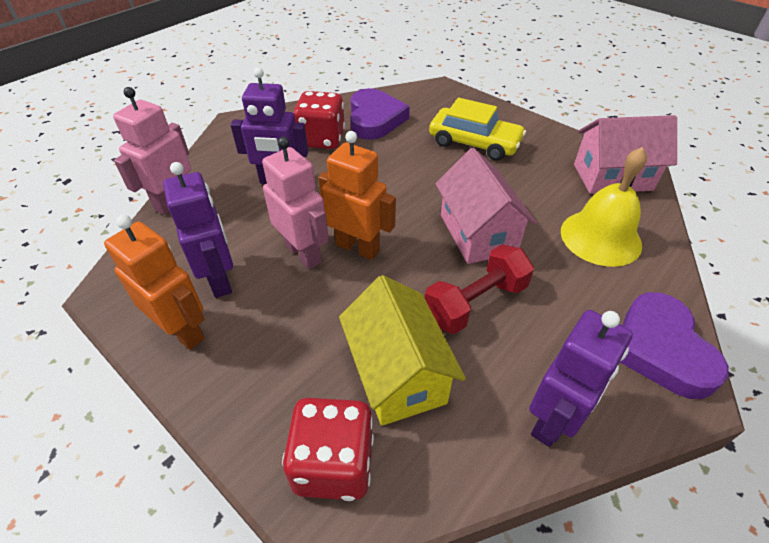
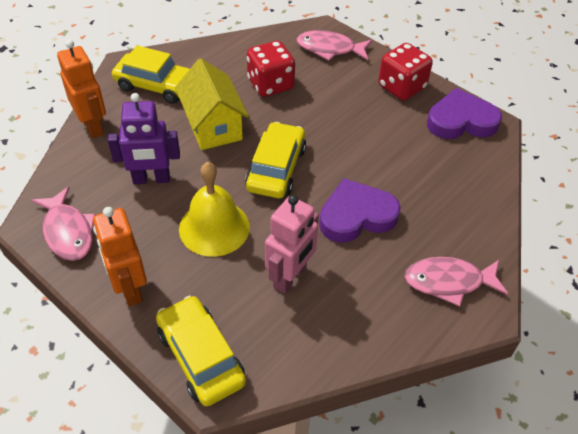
pink fish: none = 0 -> [32,187,96,261] [297,30,372,61] [405,257,508,307] = 3
pink house: [435,148,537,264] [574,115,677,194] = 2 -> none = 0
pink robot: [113,87,191,215] [262,137,329,269] = 2 -> [265,195,319,294] = 1
purple robot: [163,162,233,298] [231,68,308,184] [529,310,633,447] = 3 -> [108,93,180,184] = 1
red dumbbell: [425,245,534,334] = 1 -> none = 0
yellow car: [429,98,526,161] = 1 -> [112,45,190,104] [156,295,246,406] [245,122,306,198] = 3

